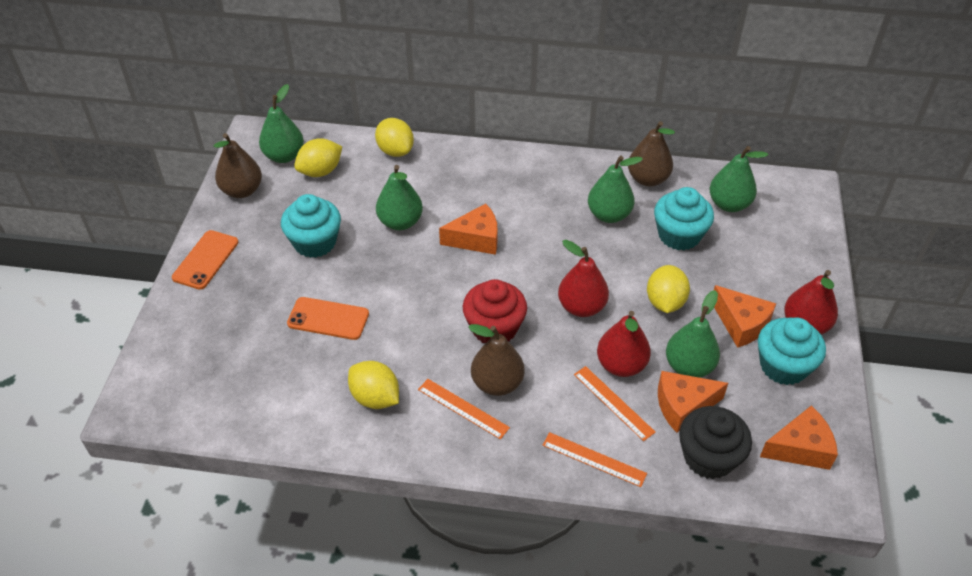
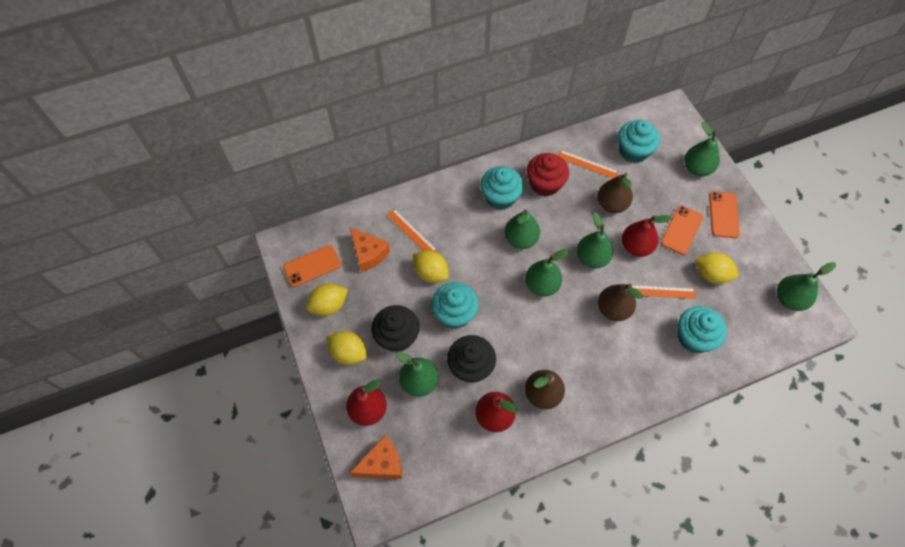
black cupcake: [679,406,752,479] = 1 -> [371,305,420,352] [447,335,496,383] = 2
green pear: [259,84,304,163] [376,165,423,230] [588,156,643,223] [666,290,720,378] [709,146,768,212] = 5 -> [395,352,438,397] [505,209,540,249] [525,249,569,297] [577,212,613,269] [685,122,720,177] [777,262,836,311] = 6
orange cheese: [439,204,498,255] [658,371,728,433] [714,285,776,348] [760,406,838,470] = 4 -> [350,227,390,272] [350,435,402,479] = 2
orange phone: [172,230,238,290] [287,297,369,340] = 2 -> [283,245,341,287] [661,205,703,255] [709,191,740,238] = 3
turquoise cupcake: [281,194,341,258] [654,187,714,250] [758,317,826,385] = 3 -> [431,282,479,329] [480,166,524,210] [618,120,660,163] [678,306,727,353] = 4

